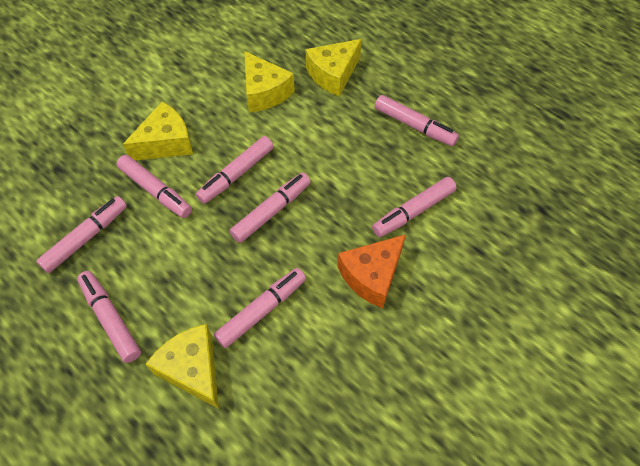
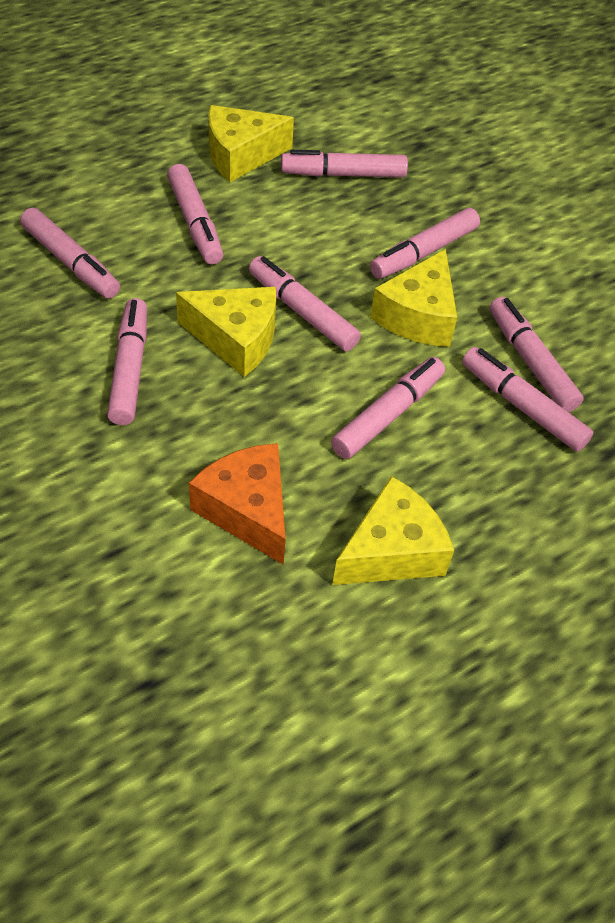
pink marker: [36,196,127,273] [77,271,141,363] [117,155,192,218] [196,136,274,204] [214,268,306,348] [230,172,311,243] [372,177,457,237] [375,95,459,146] = 8 -> [20,208,120,298] [107,298,147,425] [167,164,223,264] [249,256,361,351] [281,150,408,178] [331,357,445,459] [370,208,480,279] [462,347,594,452] [489,297,584,412] = 9

